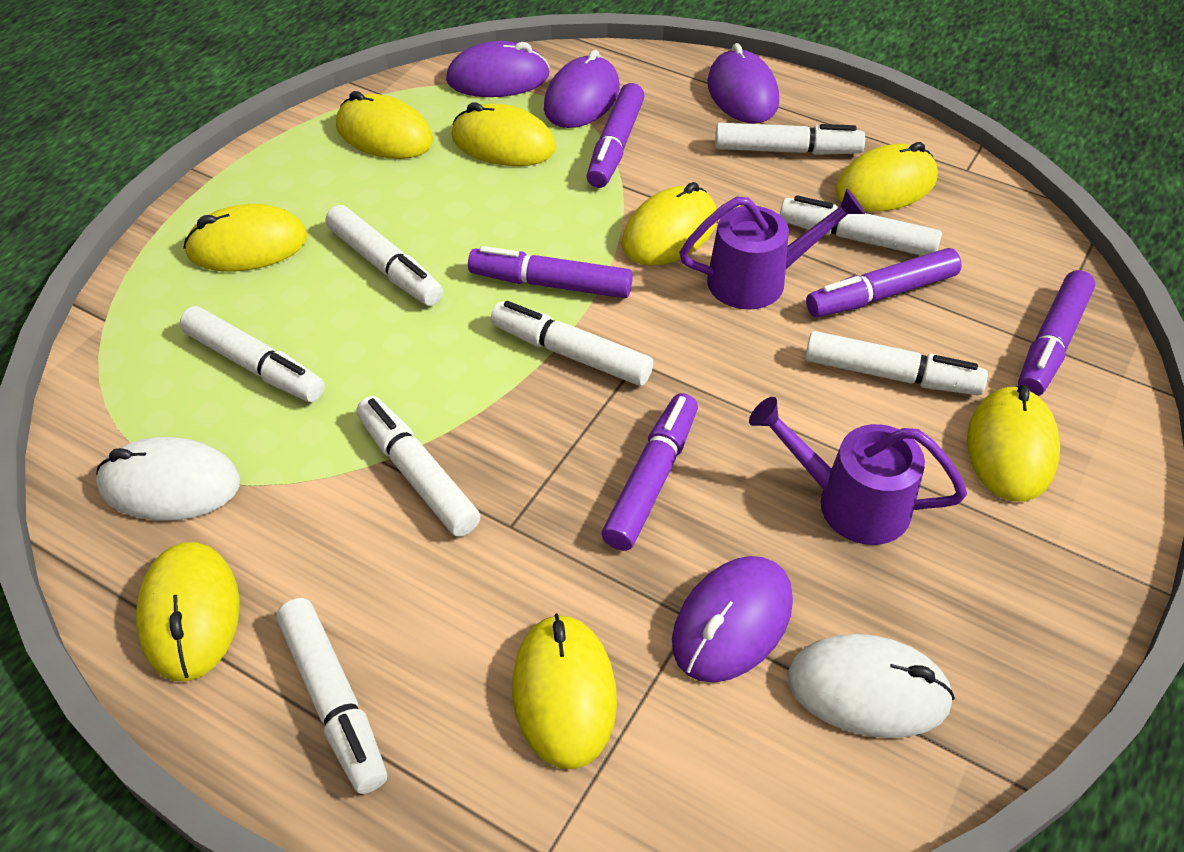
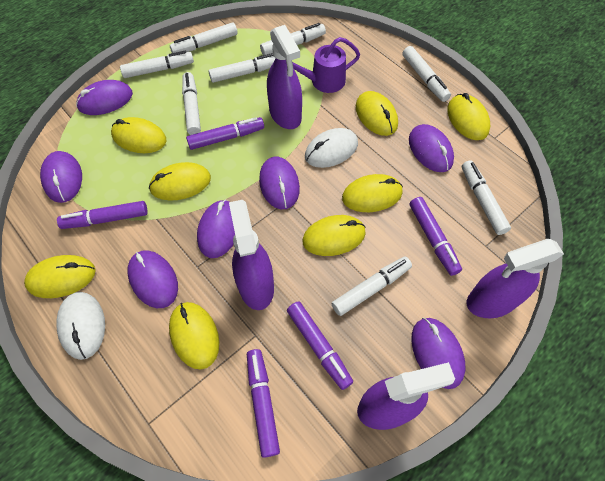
purple mouse: [446,41,550,97] [544,50,620,128] [672,556,793,683] [707,43,779,123] = 4 -> [40,151,82,203] [76,80,133,115] [127,250,178,308] [197,200,235,258] [259,157,300,209] [409,124,454,172] [411,318,465,389] = 7
purple spray bottle: none = 0 -> [229,200,274,310] [267,25,302,129] [357,362,455,430] [467,239,564,318] = 4
purple watering can: [679,188,865,310] [749,397,967,545] = 2 -> [292,37,360,93] = 1

